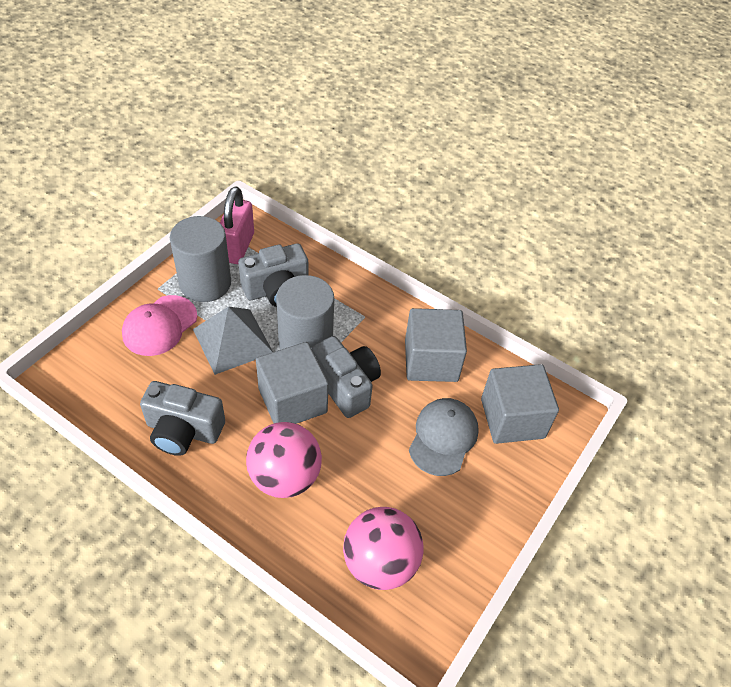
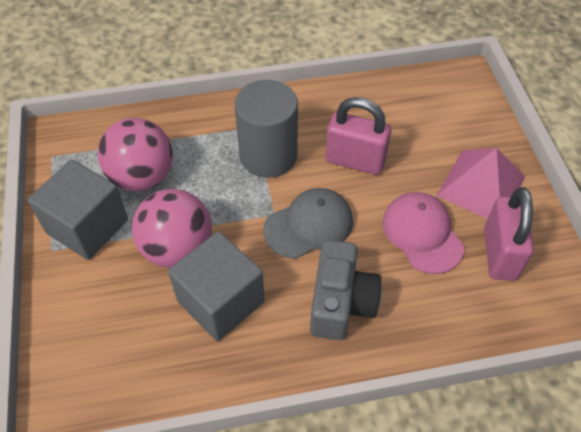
grey camera: [140,381,225,456] [238,243,308,307] [311,336,381,418] = 3 -> [310,240,382,340] = 1
grey cube: [256,342,329,424] [405,308,467,382] [481,364,559,444] = 3 -> [28,159,128,260] [168,231,265,341] = 2
grey cylinder: [170,216,231,302] [276,275,334,350] = 2 -> [234,80,298,178] = 1
grey pyramid: [193,306,273,375] = 1 -> none = 0
pink padlock: [220,186,254,264] = 1 -> [325,97,391,175] [484,187,534,281] = 2
pink pyramid: none = 0 -> [436,148,525,219] = 1

